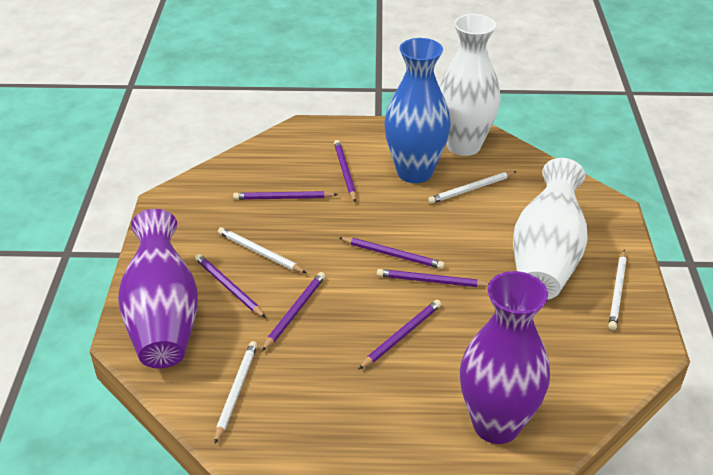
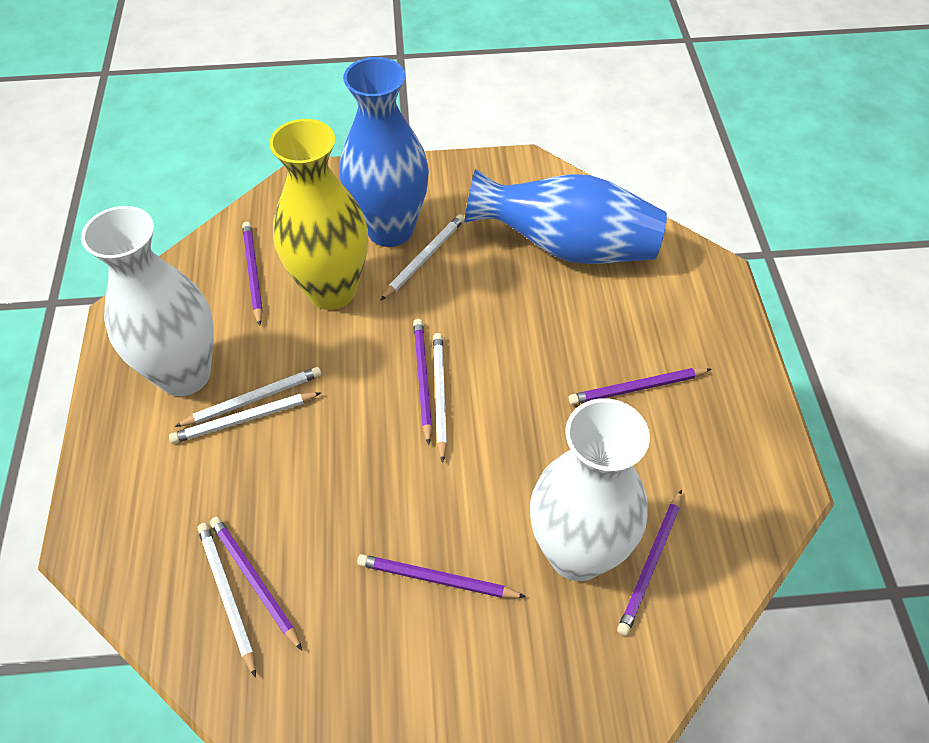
blue vase: [384,38,451,183] = 1 -> [340,57,429,247] [465,169,667,264] = 2
purple pencil: [195,254,266,318] [233,191,338,200] [262,272,325,351] [334,140,356,203] [339,237,445,269] [358,300,441,370] [377,269,489,287] = 7 -> [210,517,302,651] [242,222,263,326] [357,554,526,598] [413,319,432,445] [569,368,711,405] [617,490,682,636] = 6
purple vase: [118,209,198,368] [460,271,550,444] = 2 -> none = 0
white pencil: [215,341,257,444] [218,227,306,273] [428,171,517,204] [608,250,627,330] = 4 -> [169,392,321,444] [174,367,322,427] [197,523,256,678] [380,214,465,301] [433,333,447,463] = 5
yellow vase: none = 0 -> [269,119,368,310] = 1

